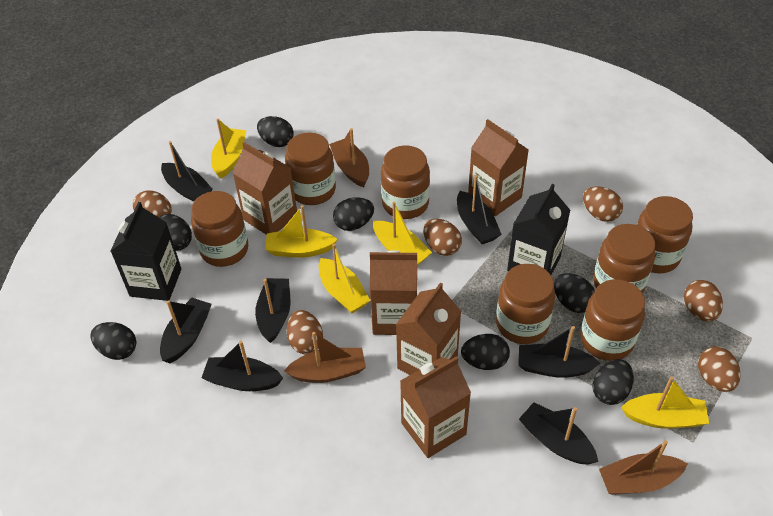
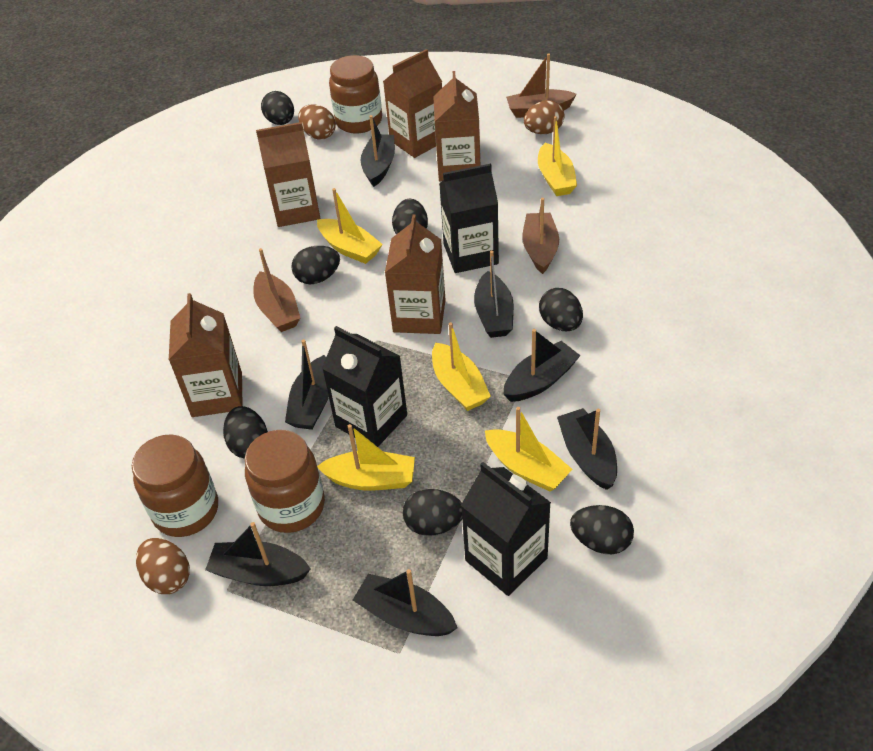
black carton: [111,202,181,301] [507,184,571,275] = 2 -> [322,326,407,447] [439,164,499,273] [461,462,551,596] = 3
brown egg: [133,191,172,217] [287,310,323,354] [423,219,462,256] [583,186,623,222] [684,280,723,322] [698,346,741,392] = 6 -> [136,538,190,594] [298,104,336,140] [524,100,565,134] = 3
brown jar: [191,191,248,267] [285,133,336,205] [381,145,430,219] [496,264,555,344] [580,279,645,361] [593,224,655,293] [637,196,693,273] = 7 -> [132,434,218,537] [245,430,325,533] [329,55,382,134] = 3

